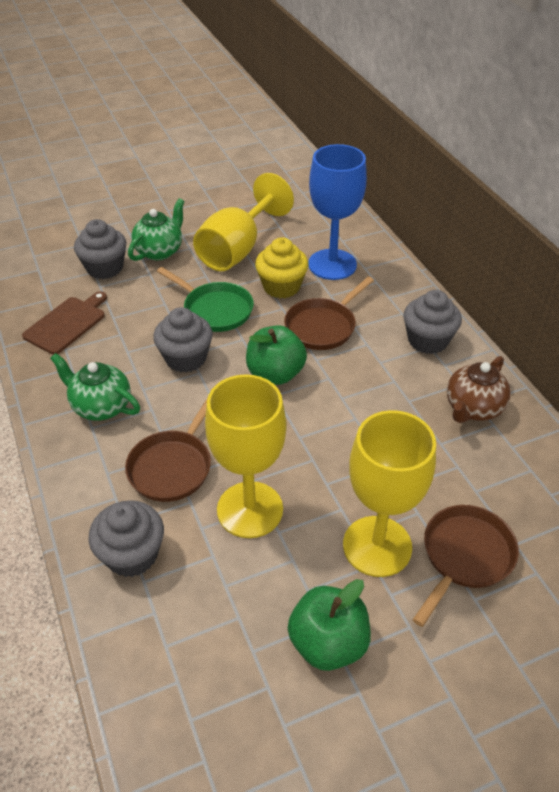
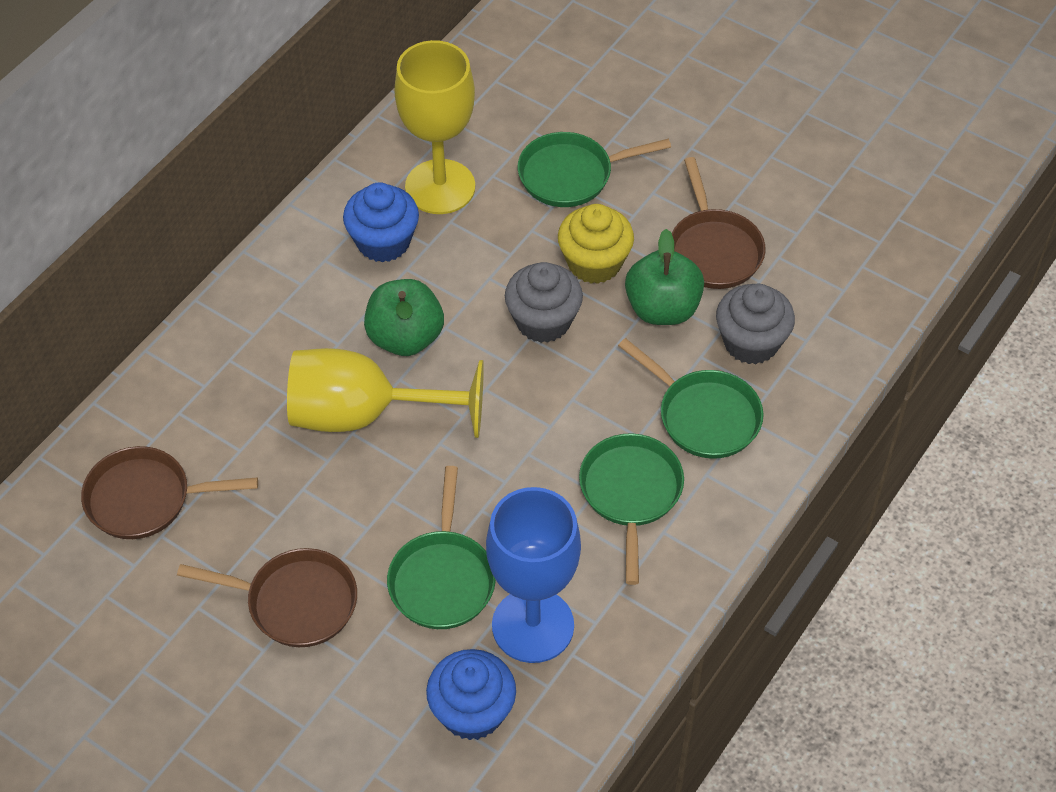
blue cupcake: none = 0 -> [343,182,419,263] [426,649,516,740] = 2
brown cutting board: [22,291,107,355] = 1 -> none = 0
brown teapot: [447,356,511,423] = 1 -> none = 0
green pan: [157,267,254,332] = 1 -> [387,466,496,629] [518,132,671,207] [579,433,684,585] [618,338,764,459] = 4
green teapot: [50,353,140,421] [128,198,185,261] = 2 -> none = 0
grey cupcake: [74,219,126,279] [88,500,164,577] [153,307,213,372] [404,290,462,354] = 4 -> [505,262,583,343] [716,284,795,364] = 2
yellow goblet: [193,173,294,271] [205,374,286,538] [343,410,436,577] = 3 -> [287,348,484,438] [394,40,475,214] = 2

